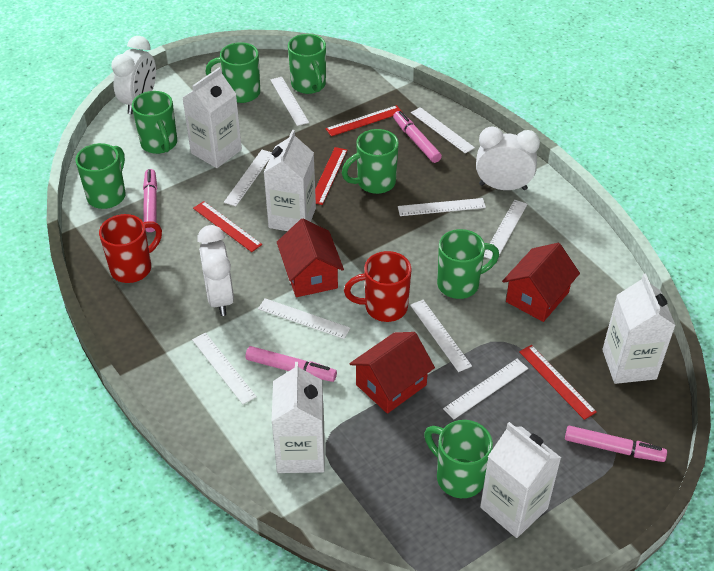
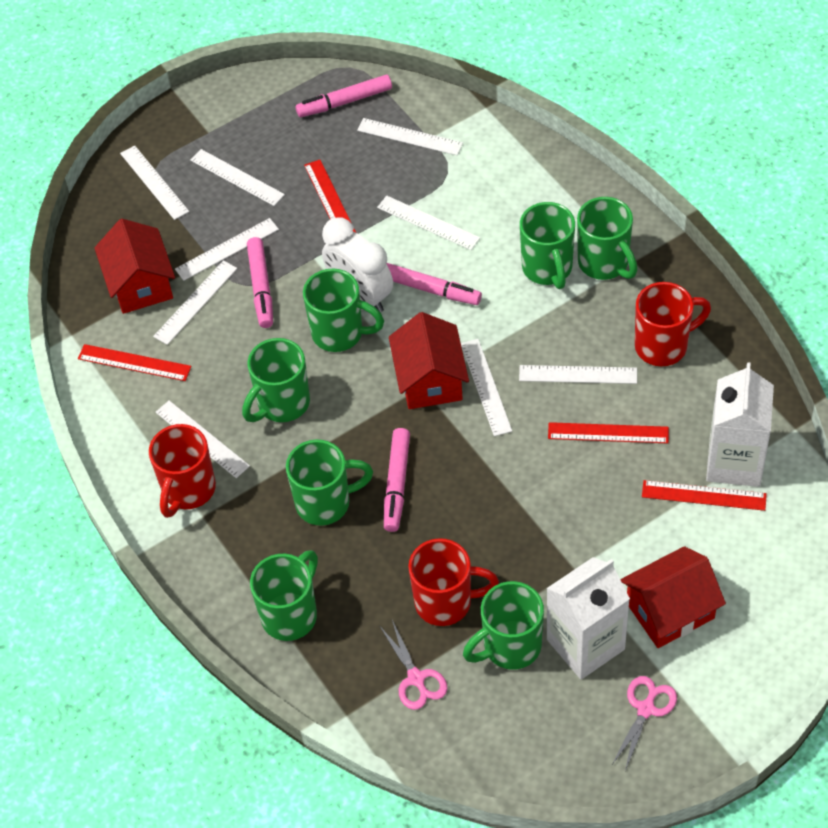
pink scissors: none = 0 -> [379,620,447,710] [611,676,677,771] = 2
red mug: [99,214,162,283] [344,251,411,322] = 2 -> [149,424,216,518] [408,538,499,626] [635,282,711,366] = 3
white carton: [183,67,242,168] [263,130,316,231] [272,362,324,473] [480,422,561,538] [602,273,676,384] = 5 -> [546,557,630,679] [706,362,774,487] = 2
white clock: [111,36,156,114] [197,225,234,316] [476,126,540,190] = 3 -> [322,218,393,313] = 1

